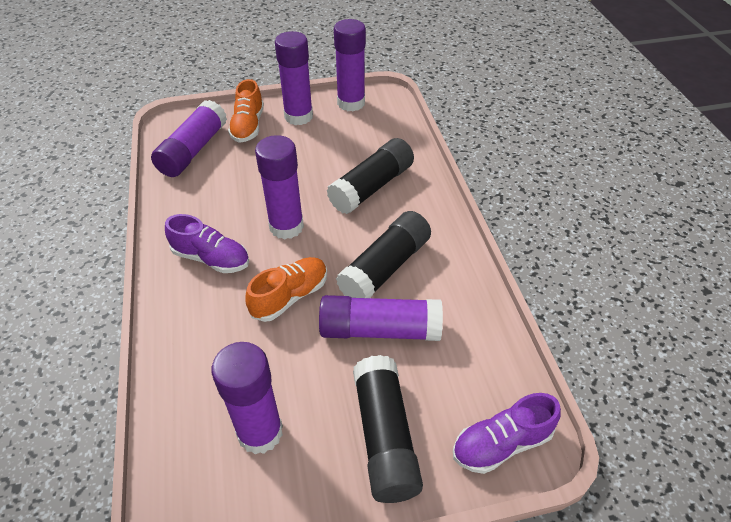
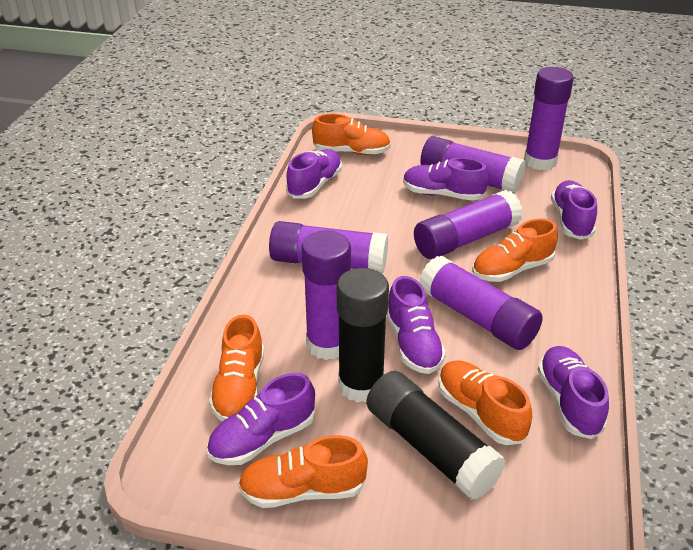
black glue stick: [327,138,414,214] [336,211,431,298] [353,355,423,503] = 3 -> [337,268,389,403] [367,371,506,500] = 2
orange shoe: [228,79,264,143] [246,257,327,322] = 2 -> [209,315,264,421] [238,435,368,508] [312,114,391,155] [438,360,532,445] [472,219,558,282] = 5
purple shoe: [165,214,249,273] [453,393,561,474] = 2 -> [207,373,315,465] [286,149,342,199] [387,276,446,374] [403,158,488,201] [538,346,609,439] [551,180,597,240] = 6

